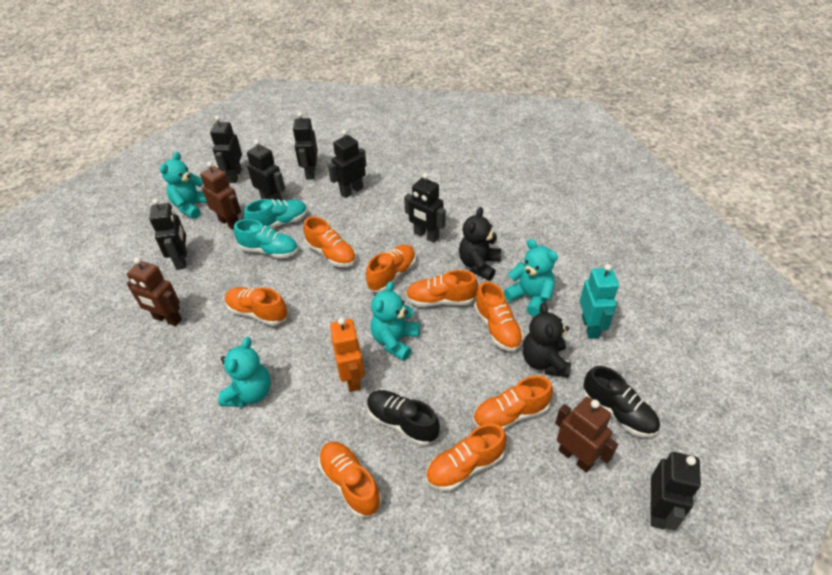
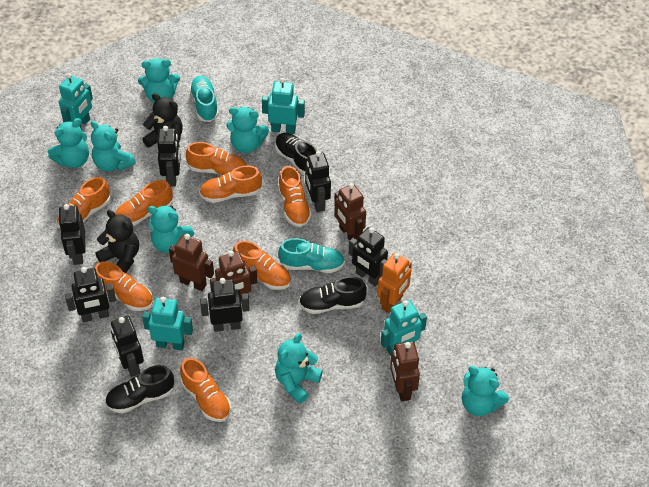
black shoe: [367,390,440,446] [583,366,660,437] = 2 -> [105,365,174,413] [275,133,317,175] [299,276,367,314] = 3
brown robot: [127,257,182,326] [200,161,241,230] [555,397,618,473] = 3 -> [169,234,214,291] [210,251,257,302] [334,183,366,241] [390,341,420,401] = 4
turquoise robot: [580,264,619,339] = 1 -> [59,73,93,128] [142,297,193,350] [262,78,305,134] [381,300,427,356] = 4
turquoise teddy bear: [160,152,207,219] [218,337,271,407] [371,281,420,361] [504,239,558,316] = 4 -> [48,118,89,168] [91,121,136,171] [138,58,180,103] [148,205,194,253] [227,107,269,153] [275,333,323,404] [462,366,509,416] = 7

